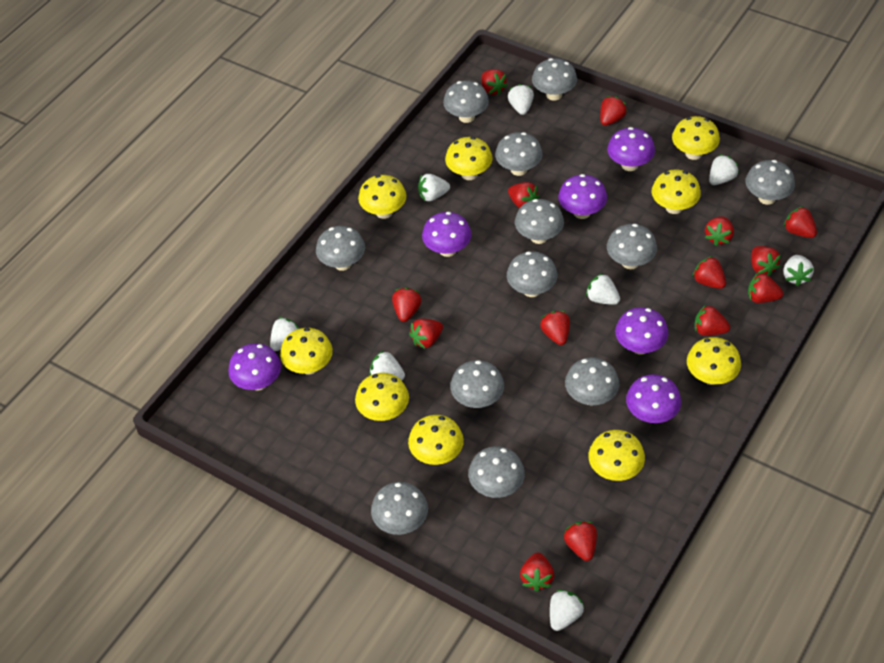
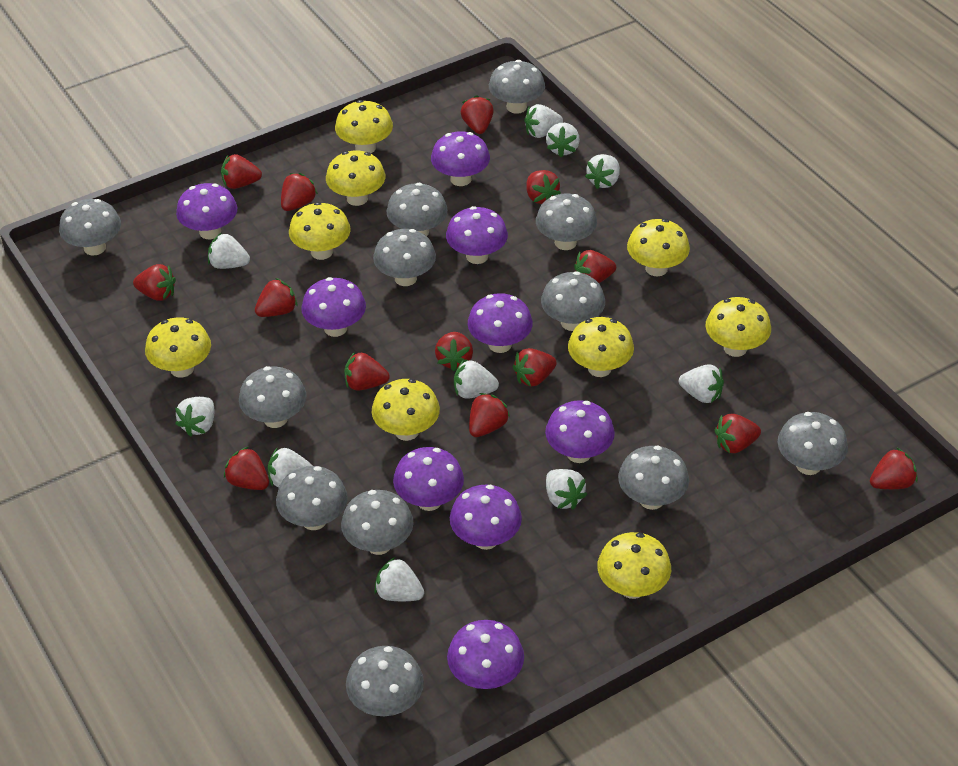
purple mushroom: [228,343,281,391] [422,212,471,257] [558,174,607,219] [607,127,655,171] [615,307,669,354] [626,374,681,423] = 6 -> [176,183,237,239] [301,277,366,337] [393,447,464,511] [431,131,490,186] [446,206,508,264] [447,620,524,689] [450,485,522,550] [468,293,533,353] [545,400,615,463] = 9
white strawberry: [270,317,299,351] [369,350,405,381] [418,174,450,201] [508,84,534,115] [550,589,584,631] [586,273,620,305] [709,154,739,185] [783,255,814,286] = 8 -> [175,397,214,437] [208,233,250,269] [268,447,313,488] [374,557,424,601] [454,360,499,399] [524,104,563,138] [546,123,580,157] [546,469,587,510] [585,154,620,189] [679,364,724,403] = 10

